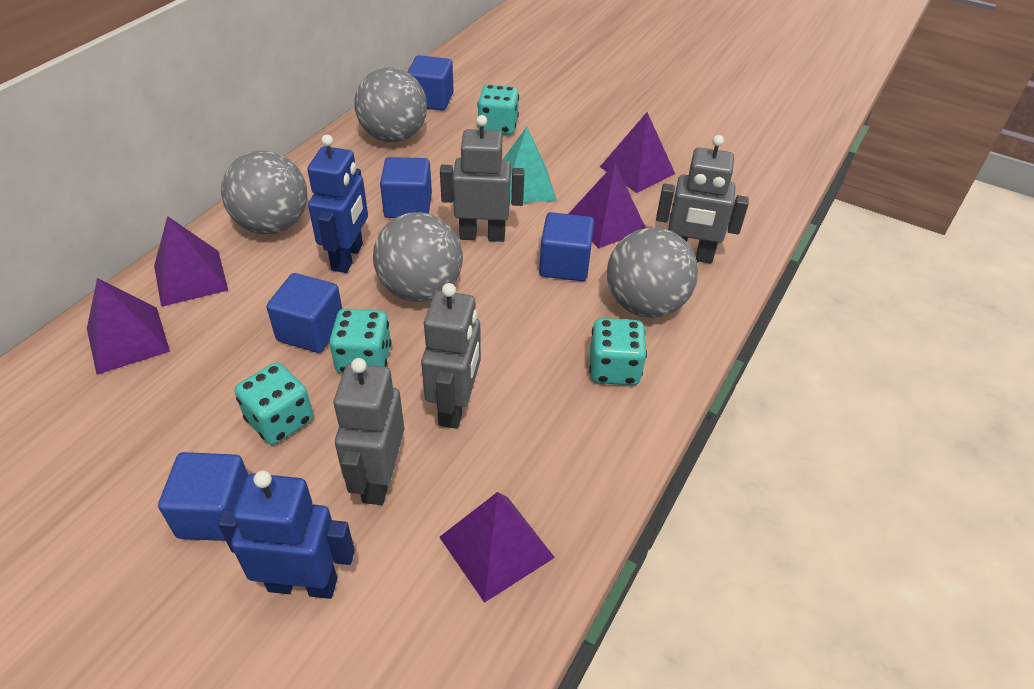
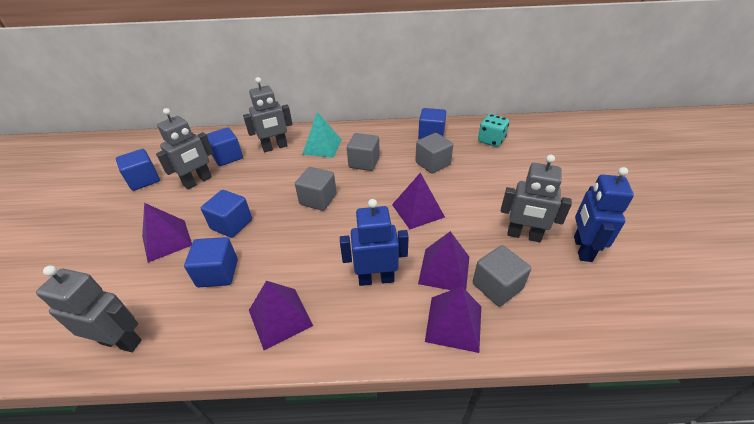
grey ball: [221,150,308,234] [354,67,427,142] [373,212,463,302] [607,228,698,318] = 4 -> none = 0
grey cube: none = 0 -> [295,167,337,211] [347,133,380,171] [415,133,453,174] [473,245,531,307] = 4
turquoise dice: [235,362,313,445] [329,309,391,374] [477,84,519,135] [589,318,647,385] = 4 -> [478,114,509,147] = 1

